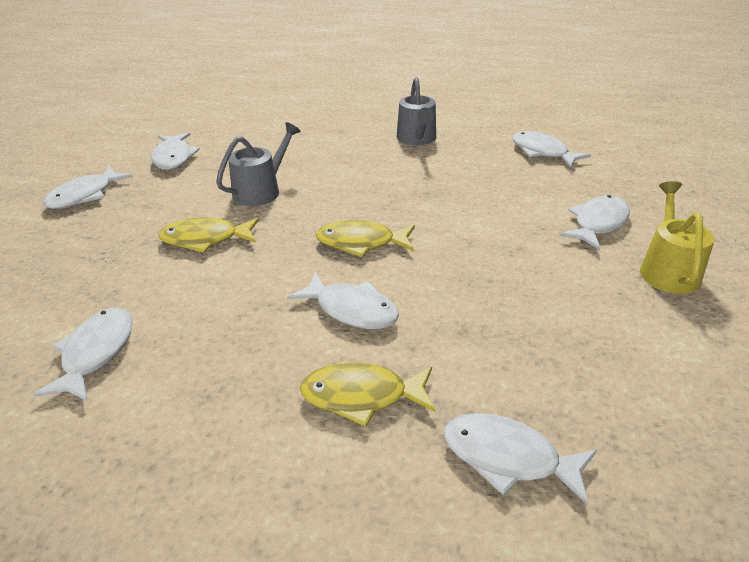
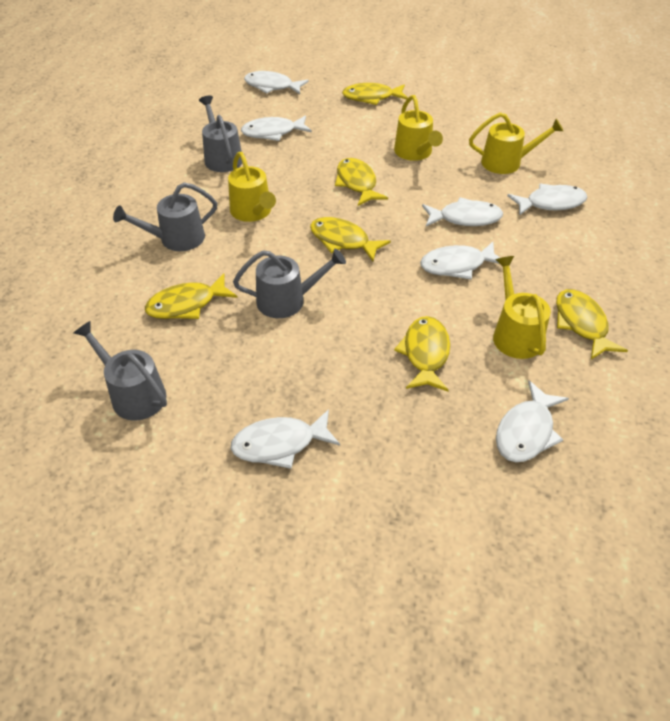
grey watering can: [216,122,301,206] [397,77,436,145] = 2 -> [74,321,167,421] [113,182,217,251] [199,95,242,172] [233,249,346,318] = 4
yellow fish: [159,217,259,253] [300,362,436,427] [316,220,415,257] = 3 -> [145,273,238,319] [310,217,391,261] [335,158,388,206] [342,83,408,105] [394,316,450,391] [556,289,628,360] = 6
yellow watering can: [640,181,715,294] = 1 -> [228,152,276,222] [394,95,443,161] [469,112,563,174] [493,256,551,359] = 4

